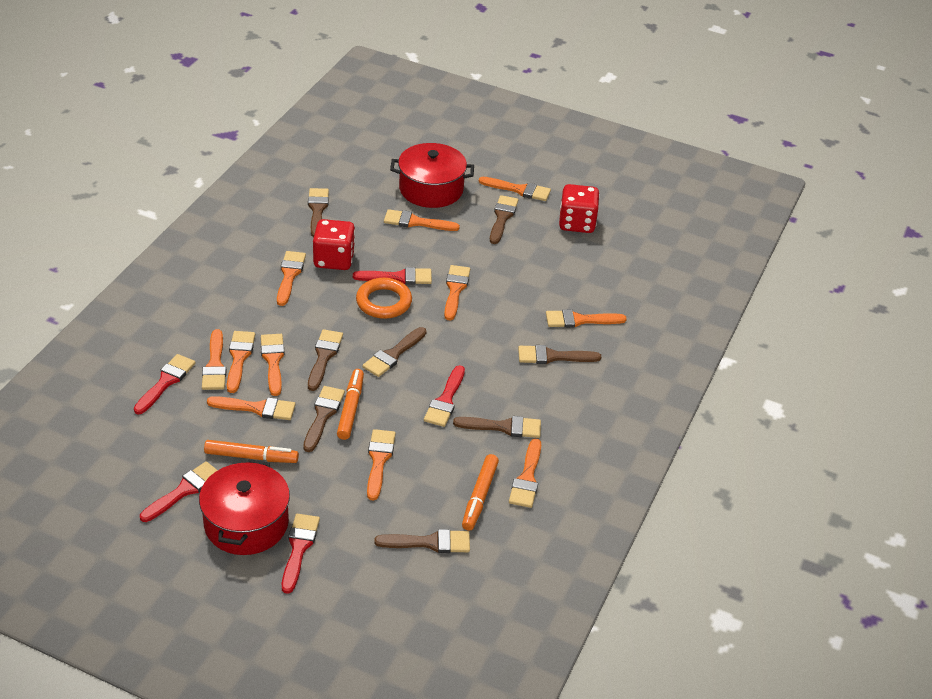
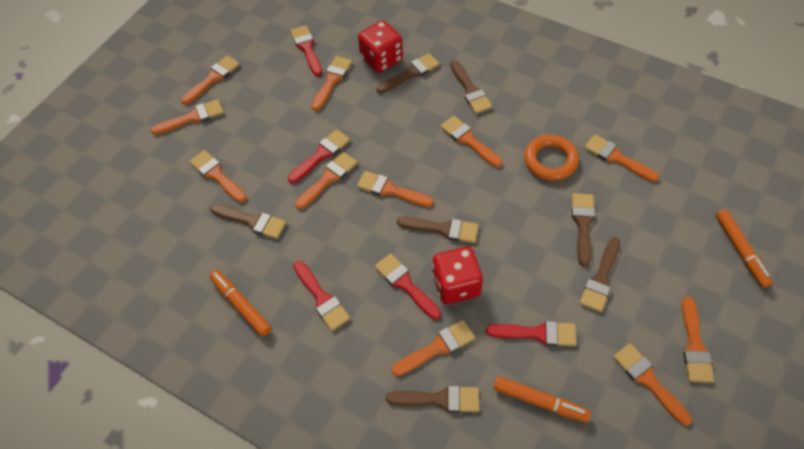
brown brush: [303,386,345,452] [308,188,329,237] [308,329,343,391] [362,327,426,377] [374,529,470,553] [453,416,541,438] [490,195,518,244] [518,345,601,364] = 8 -> [210,204,286,239] [376,53,440,94] [386,386,479,413] [397,217,478,243] [450,60,492,114] [572,193,595,267] [580,238,620,312] = 7
red pot: [199,459,290,555] [390,143,474,208] = 2 -> none = 0

